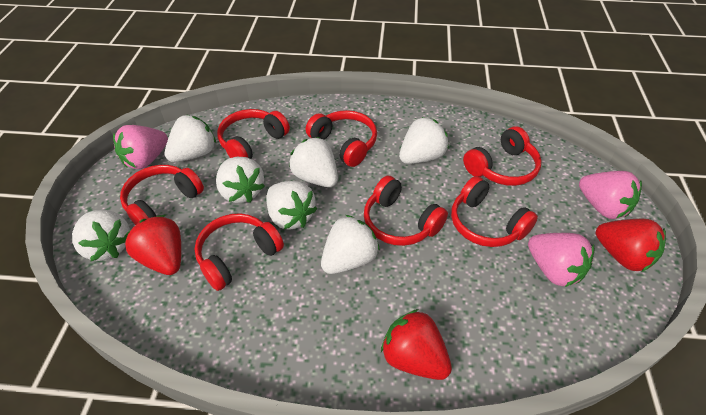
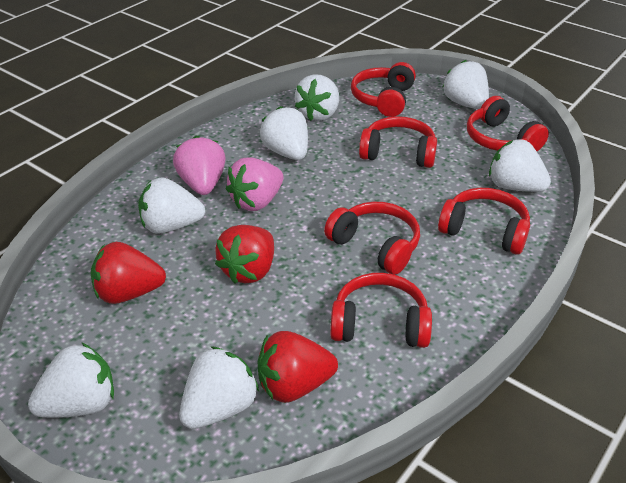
pink strawberry: [113,125,168,169] [528,233,595,287] [579,171,642,219] = 3 -> [173,135,226,195] [226,157,284,211] = 2
red headphones: [120,165,204,225] [195,213,284,291] [217,109,290,159] [306,110,377,167] [364,176,448,246] [451,176,538,247] [463,126,542,186] = 7 -> [324,202,420,275] [330,273,432,348] [351,62,416,117] [359,116,437,168] [438,188,530,255] [467,96,549,151] = 6

